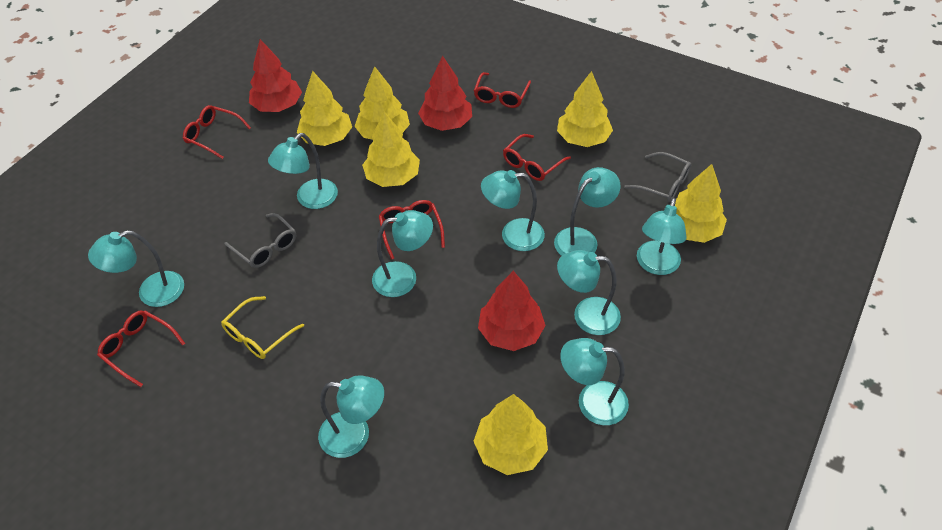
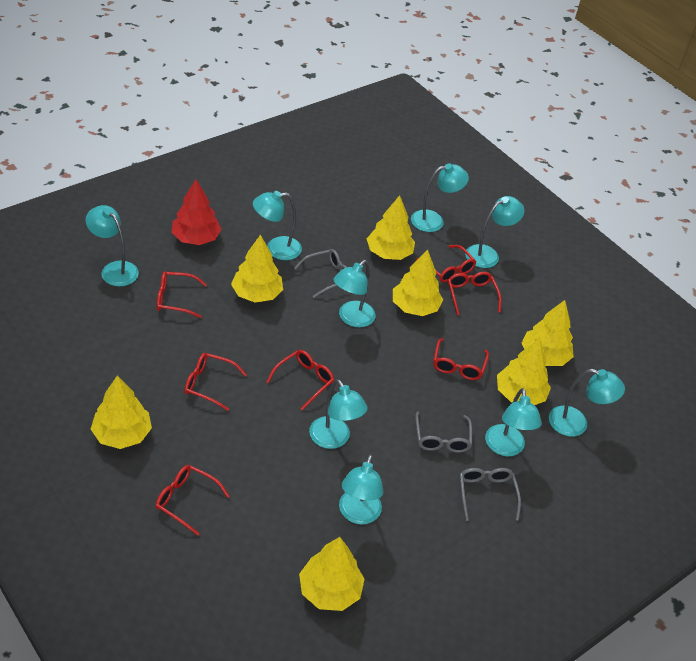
grey glasses: [225,213,296,268] [624,152,691,202] = 2 -> [294,249,347,298] [415,411,472,453] [460,468,521,521] = 3
red glasses: [97,311,186,387] [183,105,251,159] [379,200,445,260] [474,72,531,108] [503,134,571,181] = 5 -> [155,465,230,536] [157,272,207,318] [184,353,247,411] [266,350,334,410] [416,245,476,282] [433,338,489,380] [448,272,501,316] = 7
red tree: [249,39,302,112] [418,56,472,131] [478,271,546,351] = 3 -> [171,179,222,245] = 1
yellow glasses: [221,296,304,359] = 1 -> none = 0
yellow tree: [297,71,352,146] [355,66,410,140] [362,111,420,187] [474,394,548,475] [557,71,613,147] [675,164,727,243] = 6 -> [91,375,152,449] [231,235,283,302] [299,537,364,611] [367,195,415,260] [393,249,443,316] [497,338,551,405] [522,300,574,366] = 7

